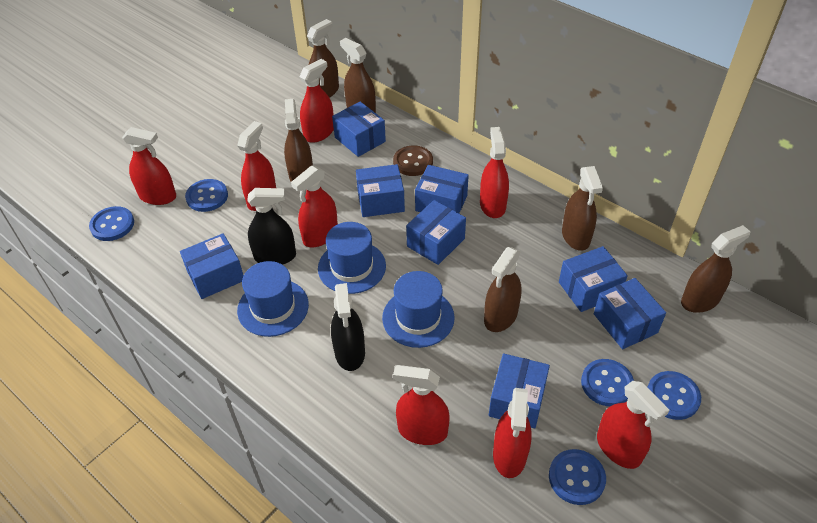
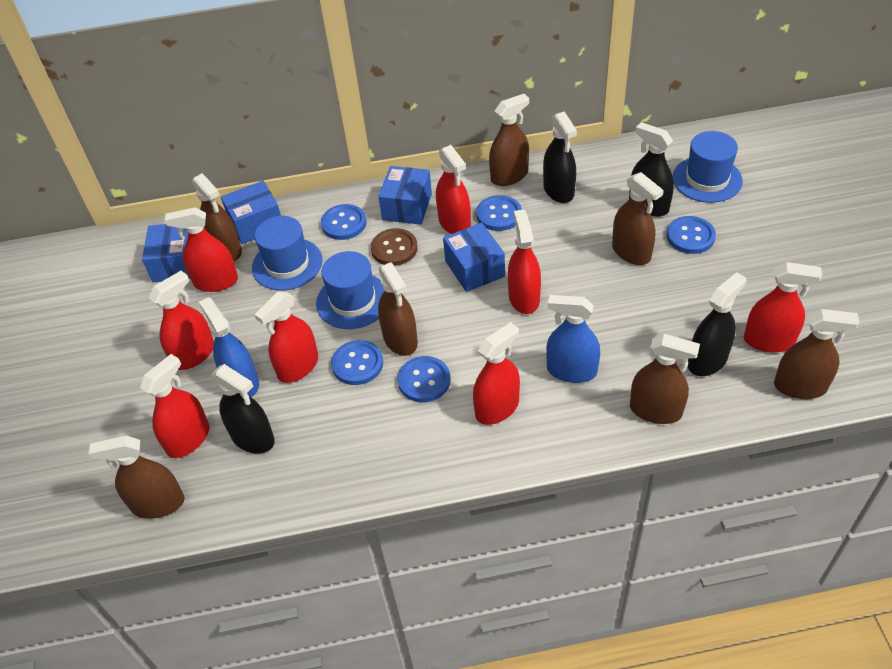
black spray bottle: [247,188,296,265] [331,283,365,371] = 2 -> [212,364,275,454] [543,111,577,203] [629,122,674,217] [688,272,746,376] = 4
blue box: [180,233,244,299] [332,102,386,157] [356,164,405,217] [406,200,466,265] [415,165,469,213] [489,353,550,428] [559,246,628,312] [594,278,666,349] = 8 -> [142,224,190,282] [221,181,281,244] [378,166,432,225] [443,223,505,292] = 4
blue spray bottle: none = 0 -> [199,297,259,397] [546,295,600,383] = 2
brown spray bottle: [284,99,313,182] [307,19,339,98] [340,38,376,113] [484,247,522,332] [562,166,603,251] [681,225,750,313] = 6 -> [89,436,185,519] [192,173,242,261] [378,262,418,356] [489,94,529,186] [612,172,664,265] [630,334,700,424] [774,309,859,399] = 7

